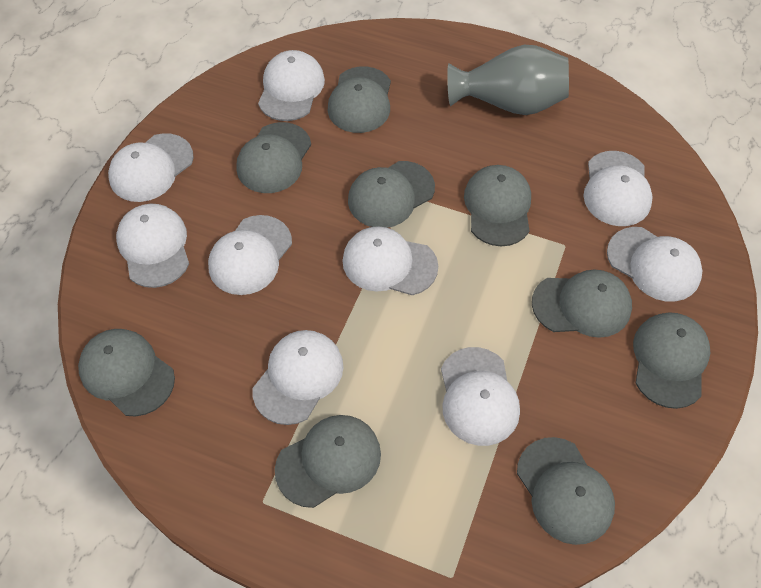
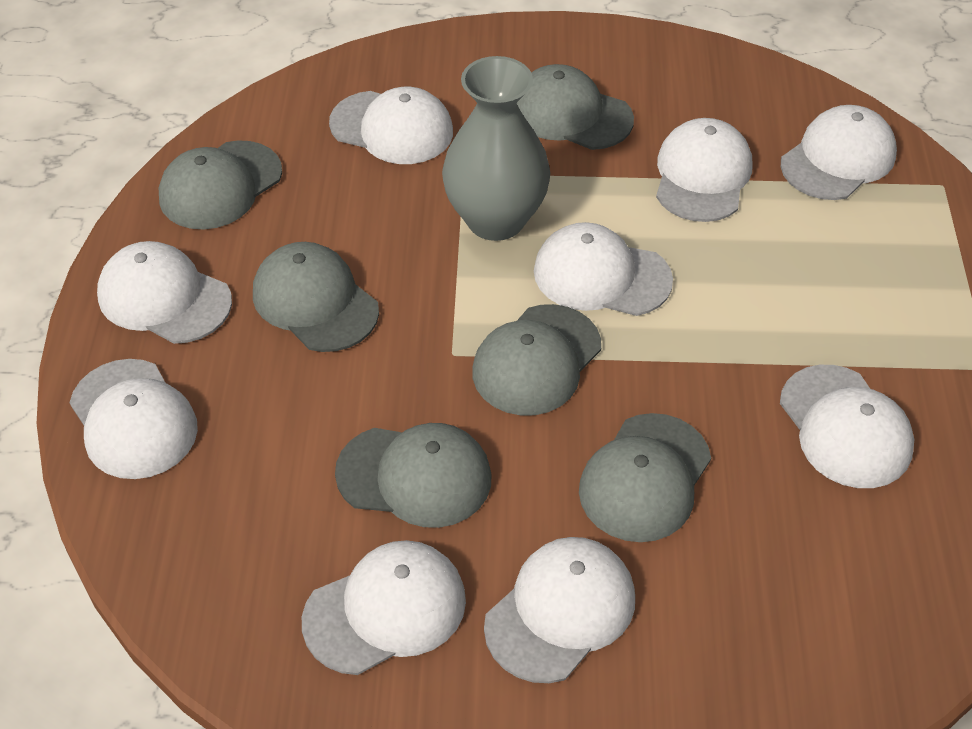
grey cap: [78,329,175,417] [236,122,311,193] [275,415,381,508] [328,66,391,133] [348,161,435,228] [464,165,531,246] [517,437,615,545] [532,270,632,338] [633,312,710,409] = 9 -> [159,140,282,229] [253,242,379,352] [335,423,492,528] [472,304,601,416] [517,64,634,150] [579,413,711,542] = 6

